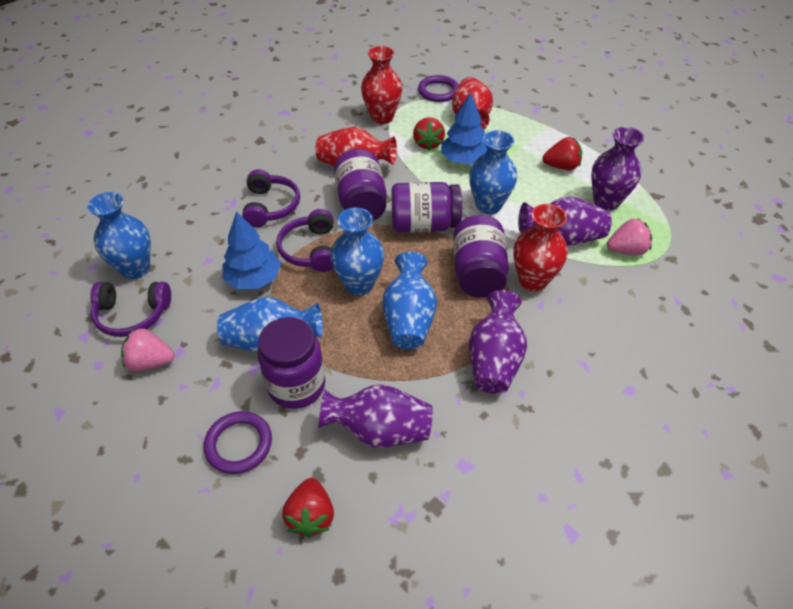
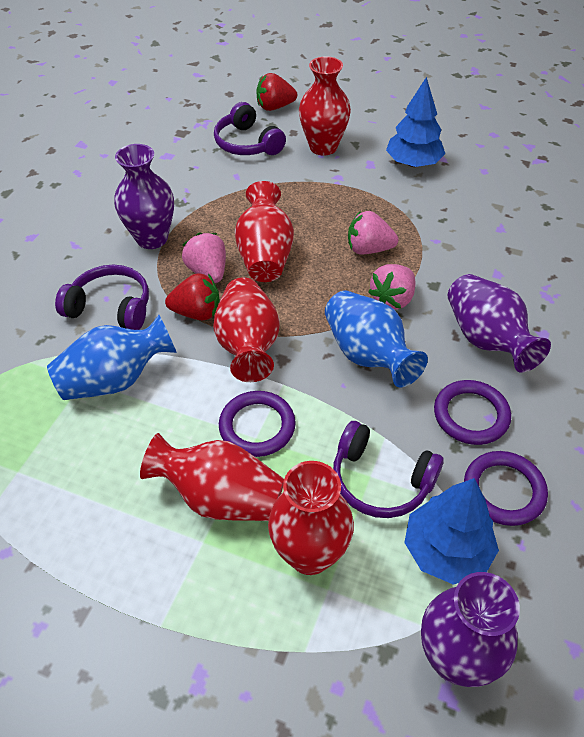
blue vase: [87,192,151,279] [217,297,323,352] [331,208,384,295] [382,252,437,349] [469,130,517,214] = 5 -> [47,315,177,400] [325,291,428,388] = 2
pink strawberry: [121,328,174,371] [607,219,652,255] = 2 -> [182,233,226,283] [348,211,398,254] [368,264,416,310] = 3
purple jar: [258,317,325,409] [334,149,387,221] [392,182,462,232] [453,215,509,298] = 4 -> none = 0
purple ring: [204,411,272,474] [418,75,459,102] = 2 -> [219,391,296,457] [434,380,511,445] [464,451,548,526] = 3
purple vase: [318,384,433,448] [469,290,527,394] [518,196,612,246] [591,127,644,210] = 4 -> [114,144,174,249] [421,572,520,687] [448,274,551,373] = 3
red strawberry: [282,478,334,538] [413,117,445,150] [543,137,582,170] = 3 -> [165,273,220,320] [257,73,297,111] = 2
red vase: [316,127,397,167] [361,46,402,124] [452,77,493,130] [513,204,568,291] = 4 -> [140,433,284,521] [213,277,280,382] [235,181,294,282] [268,461,354,575] [299,56,351,156] = 5

